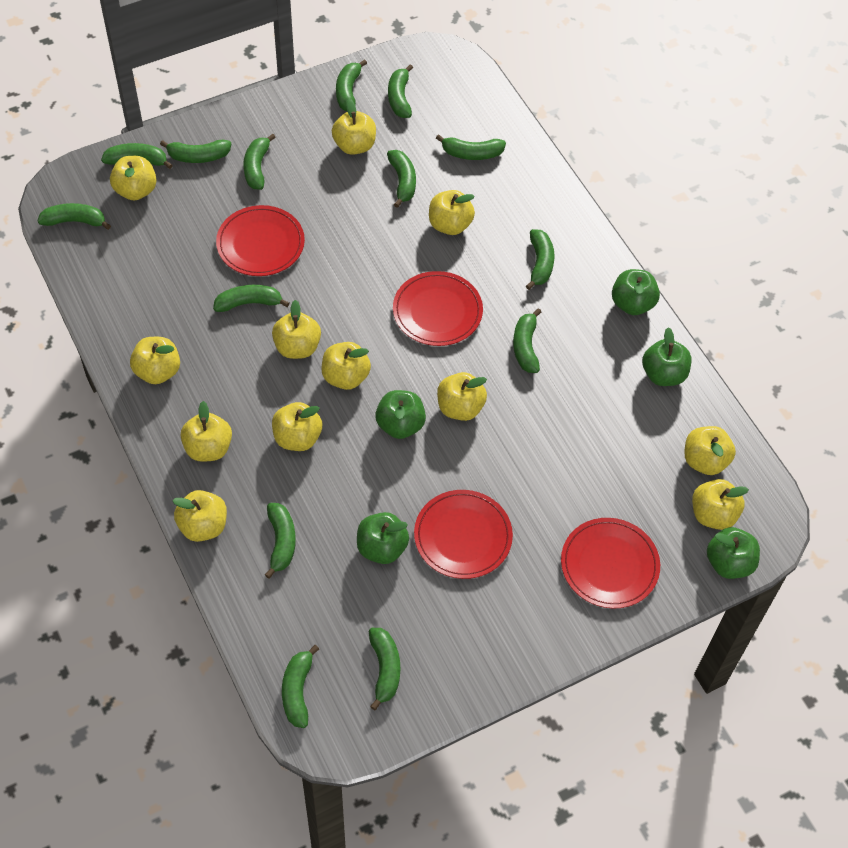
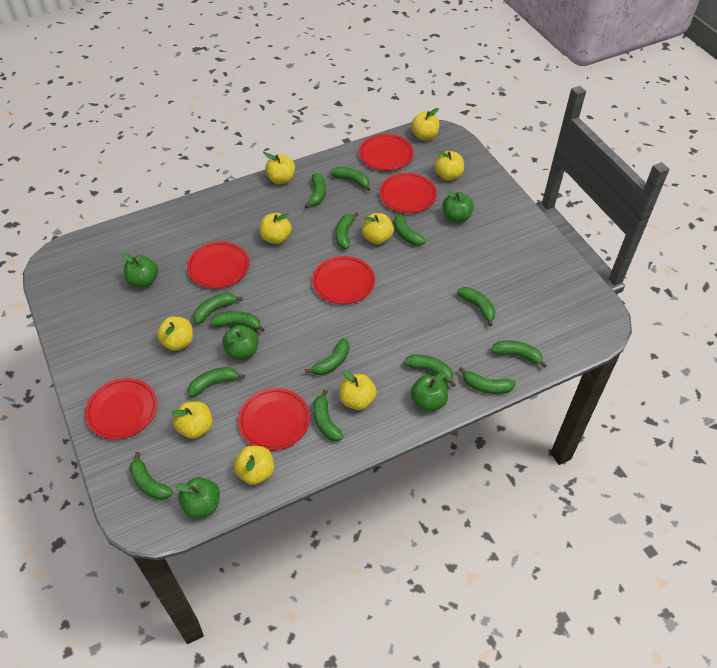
red plate: [216,205,305,276] [393,271,483,346] [414,490,513,579] [561,518,660,609] = 4 -> [85,378,157,440] [187,242,249,289] [238,388,310,451] [312,256,375,304] [359,134,414,171] [379,173,437,213] = 6
yellow apple: [110,156,157,200] [130,337,180,384] [172,490,227,542] [180,401,232,462] [272,300,321,359] [272,402,322,451] [322,342,371,390] [332,99,376,155] [429,190,475,235] [437,372,487,421] [684,426,736,475] [692,479,749,530] = 12 -> [157,316,193,351] [171,401,213,439] [234,446,274,485] [260,213,292,244] [265,153,295,184] [339,370,377,410] [362,213,394,244] [411,108,440,140] [434,151,464,181] = 9

